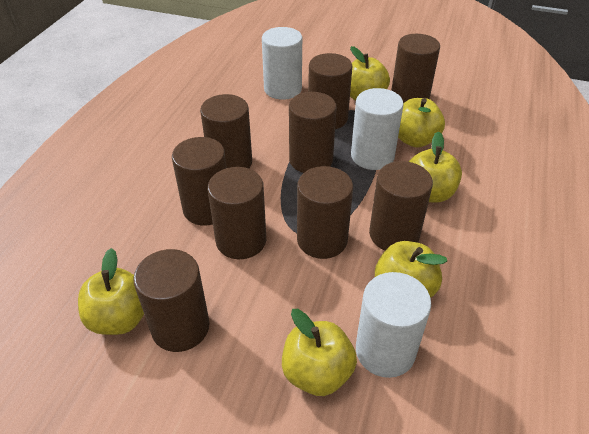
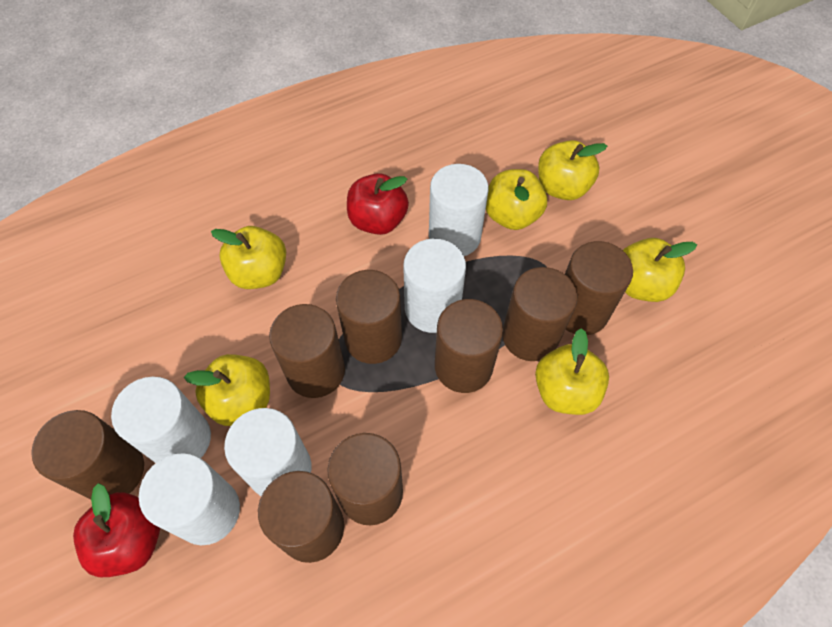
brown cylinder: [133,249,210,352] [172,137,227,226] [200,94,252,169] [207,167,266,259] [289,92,337,173] [297,166,353,259] [308,53,352,129] [369,161,433,250] [391,34,440,103] = 9 -> [31,410,144,499] [258,471,344,563] [269,304,345,398] [327,433,403,525] [336,270,402,364] [435,299,503,393] [502,267,577,361] [565,241,633,335] = 8
red apple: none = 0 -> [73,483,160,577] [347,173,409,235] = 2
white cylinder: [262,27,302,100] [351,88,404,170] [356,272,431,378] = 3 -> [111,377,211,463] [139,453,240,545] [224,408,311,496] [403,239,466,333] [429,164,489,256] = 5

